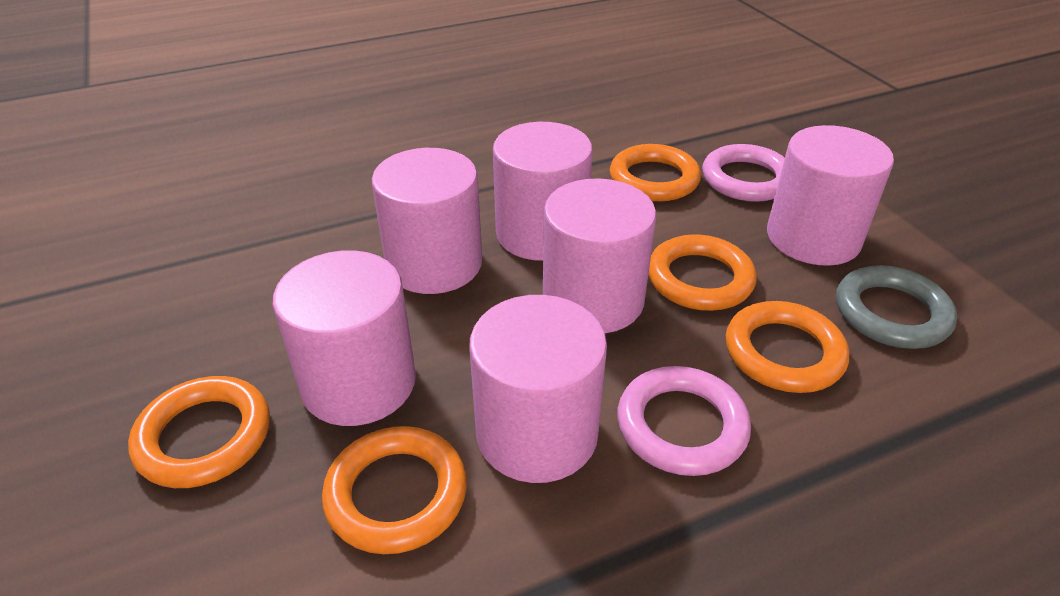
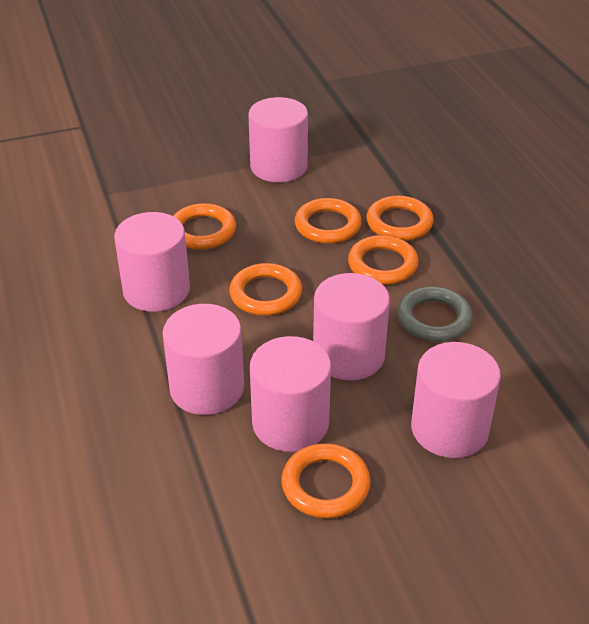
orange ring: [128,376,270,488] [322,426,467,554] [610,144,701,201] [649,234,757,311] [726,301,849,393] = 5 -> [173,203,236,250] [229,263,302,316] [281,443,371,518] [295,198,362,244] [348,235,419,285] [366,196,434,241] = 6
pink ring: [617,366,751,476] [702,144,785,202] = 2 -> none = 0

